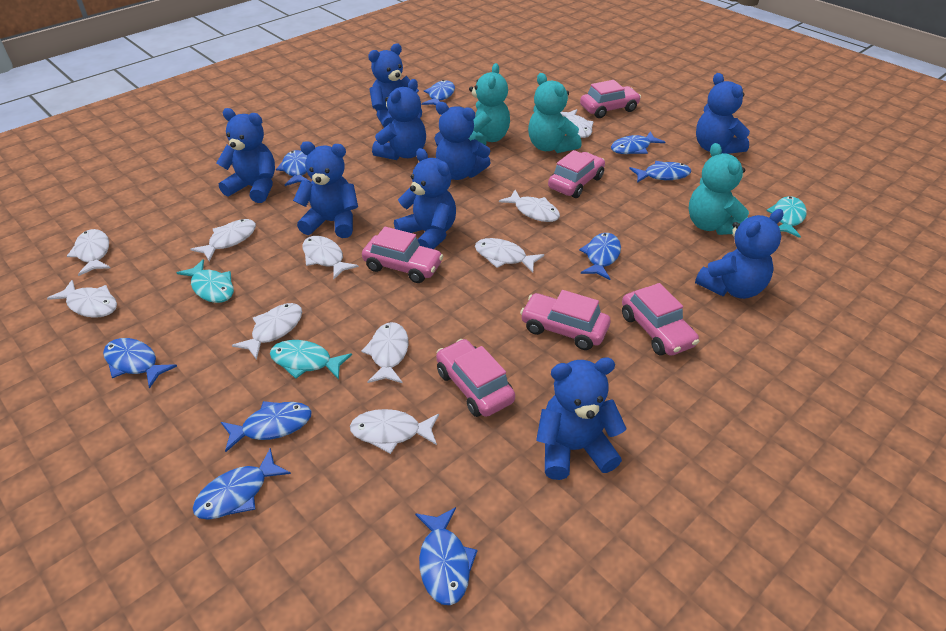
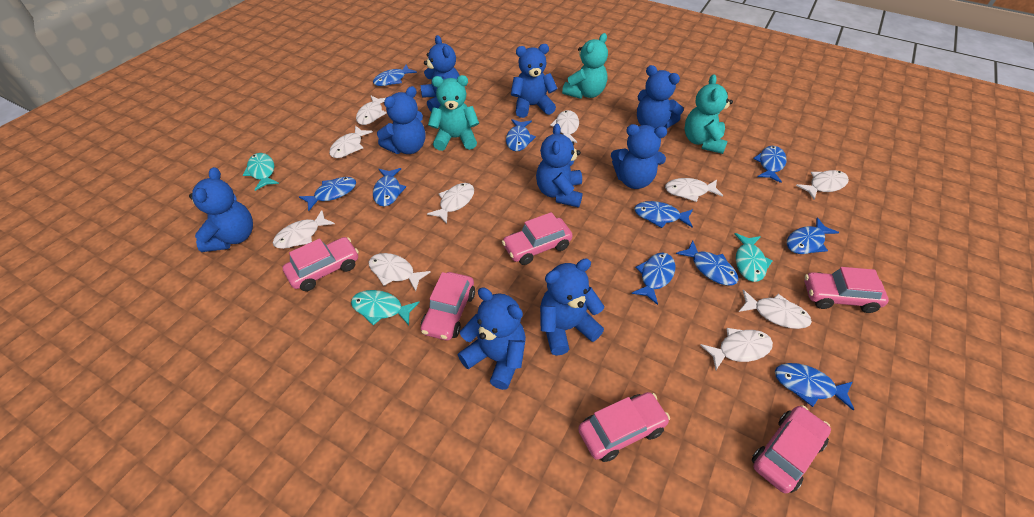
blue fish: [103,338,177,389] [192,448,291,520] [221,401,312,452] [276,150,311,186] [415,507,478,605] [422,80,455,105] [579,233,621,280] [611,131,665,154] [629,161,691,183] = 9 -> [299,177,356,211] [373,64,417,86] [373,168,406,207] [506,119,536,151] [631,253,675,305] [634,201,693,228] [676,240,738,286] [753,146,786,183] [775,363,854,410] [787,218,839,254] = 10

